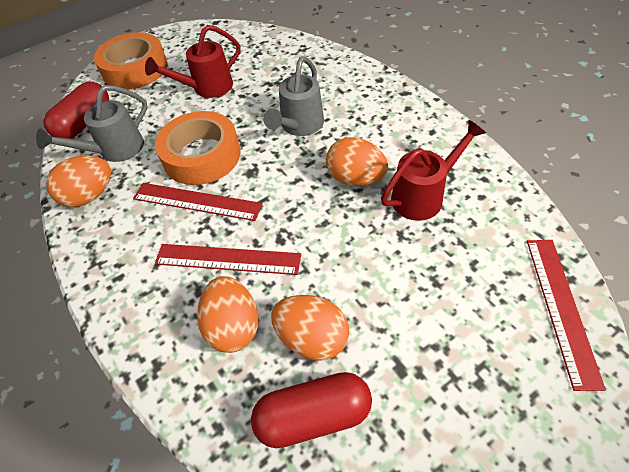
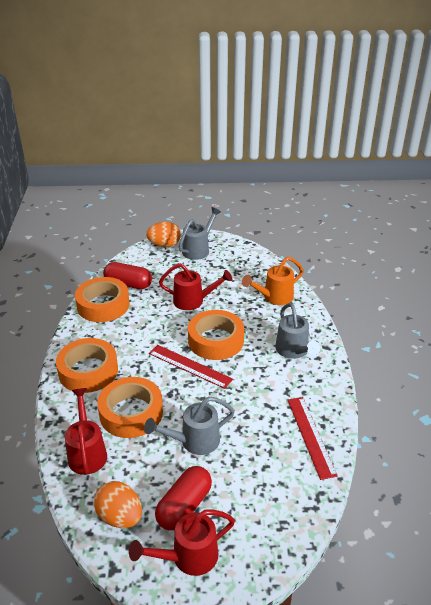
grey watering can: [36,85,148,162] [263,56,324,136] = 2 -> [144,397,235,455] [179,207,221,260] [275,303,320,359] = 3
orange egg: [46,156,111,207] [197,276,258,353] [271,295,349,361] [326,137,388,186] = 4 -> [94,481,142,528] [146,222,180,247] = 2
orange tape: [94,32,168,89] [155,111,240,185] = 2 -> [56,338,118,393] [75,277,129,322] [97,377,163,438] [188,310,244,360] = 4
orange watering can: none = 0 -> [242,257,303,305] = 1
red ruler: [133,183,263,221] [155,244,301,275] [527,240,606,391] = 3 -> [149,345,233,389] [288,397,338,480] = 2
red watering can: [145,25,241,98] [381,120,486,221] = 2 -> [65,388,107,475] [129,509,235,576] [159,263,232,310] = 3

